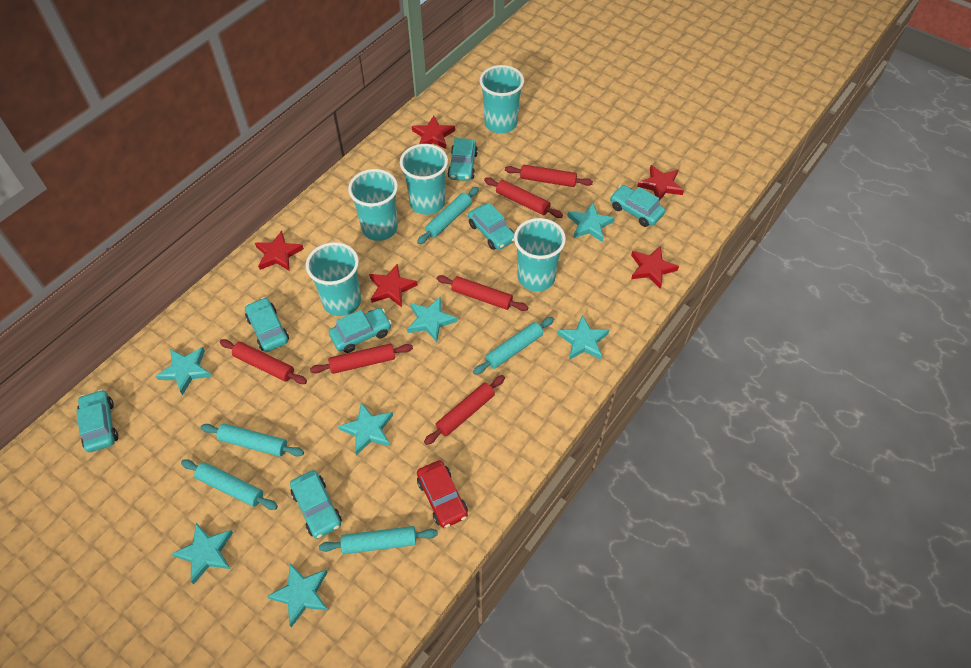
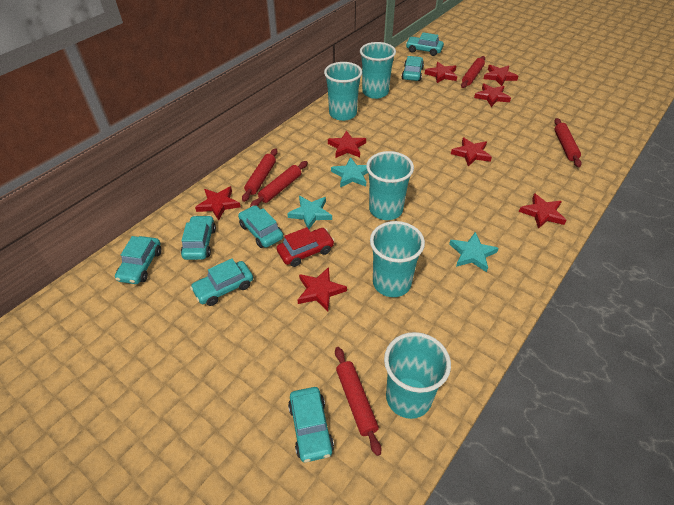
red rolling pin: [220,339,307,384] [310,344,413,374] [424,375,505,445] [437,275,528,311] [484,177,563,218] [505,165,593,187] = 6 -> [242,148,277,202] [250,161,308,207] [335,347,381,456] [461,56,485,88] [554,118,582,167] = 5
red star: [255,231,304,271] [369,264,418,307] [412,116,455,149] [631,246,679,289] [637,165,684,201] = 5 -> [195,186,241,221] [298,267,347,312] [328,130,366,158] [425,62,457,83] [451,137,492,167] [474,83,511,107] [484,65,518,86] [519,193,567,229] = 8
turquoise rolling pin: [181,459,278,510] [201,424,304,457] [319,526,438,554] [417,187,479,244] [473,317,554,375] = 5 -> none = 0
turquoise star: [156,347,212,395] [172,523,233,585] [267,563,328,627] [338,402,393,455] [407,296,457,342] [557,315,609,360] [568,203,615,242] = 7 -> [287,196,332,229] [331,157,368,187] [449,232,499,272] = 3

